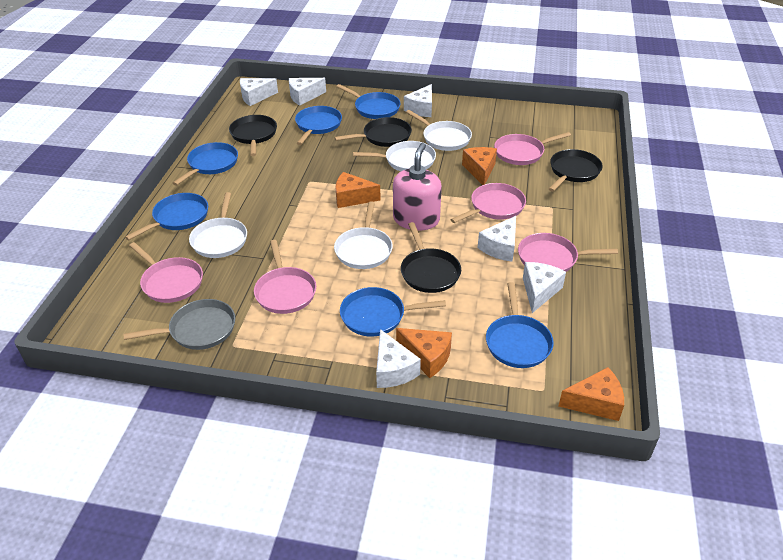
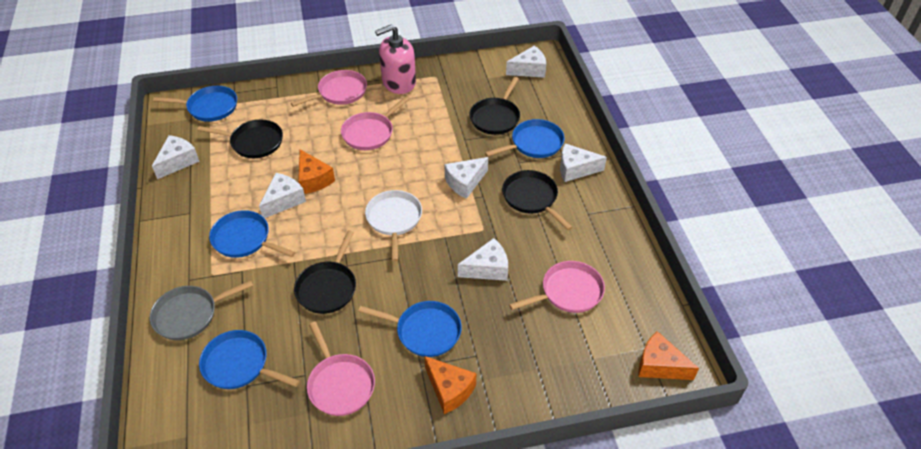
blue pan: [125,193,208,240] [173,142,238,186] [295,106,342,145] [336,84,401,119] [340,287,446,336] [486,282,554,368] = 6 -> [153,86,237,122] [199,330,300,389] [209,210,295,258] [358,301,462,357] [485,119,565,158] = 5
orange cheese: [336,172,381,208] [396,328,452,378] [462,147,497,185] [559,367,624,421] = 4 -> [298,150,335,194] [424,356,476,414] [639,331,699,380] = 3
pink pan: [129,242,203,303] [254,240,316,314] [451,183,526,223] [494,132,571,165] [518,233,618,272] = 5 -> [291,70,367,107] [307,322,375,416] [341,96,410,150] [509,261,605,313] = 4
white pan: [189,192,247,258] [334,201,393,269] [353,141,436,171] [406,110,472,151] = 4 -> [365,190,422,261] = 1

